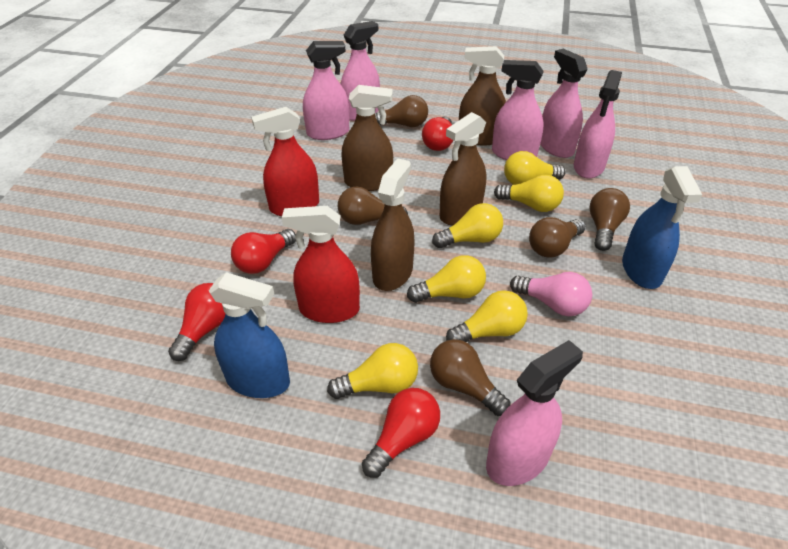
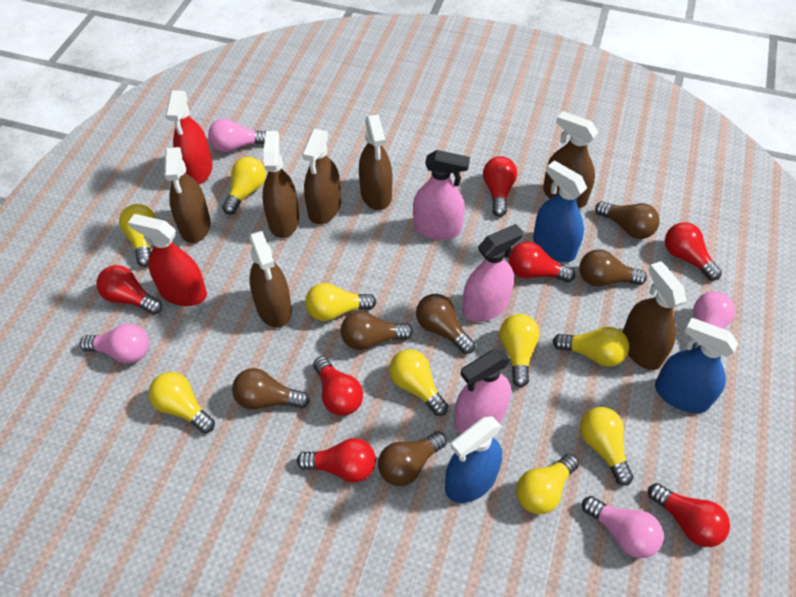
blue spray bottle: [209,272,290,398] [622,166,702,289] = 2 -> [445,416,502,503] [533,160,587,262] [655,318,738,413] = 3
brown light bulb: [338,186,408,225] [375,95,428,127] [430,339,510,416] [529,217,586,258] [589,188,630,251] = 5 -> [232,368,310,410] [341,311,413,350] [378,431,447,486] [416,294,475,354] [579,249,647,287] [595,201,660,239] = 6
brown spray bottle: [341,85,393,191] [371,158,415,291] [440,112,487,226] [459,46,506,146] = 4 -> [164,147,211,243] [249,231,292,328] [262,131,299,238] [302,129,341,224] [359,114,392,210] [543,111,598,208] [623,261,686,370] = 7
pink light bulb: [510,272,592,316] = 1 -> [80,324,149,363] [208,119,266,152] [582,496,664,558] [692,291,735,349] = 4
pink spray bottle: [303,41,349,140] [340,21,380,121] [486,340,583,486] [492,60,544,160] [540,49,588,158] [574,70,622,179] = 6 -> [413,150,470,240] [454,349,511,434] [462,224,523,322] = 3
red light bulb: [168,283,225,361] [231,229,296,274] [362,388,440,478] [422,116,453,151] = 4 -> [96,265,162,315] [297,438,376,483] [313,356,363,416] [483,156,517,217] [509,242,575,282] [648,483,730,547] [665,222,722,281] = 7
yellow light bulb: [327,343,418,399] [407,255,486,303] [432,203,503,248] [446,290,528,342] [494,175,564,212] [504,151,566,185] = 6 -> [119,204,156,267] [148,372,215,433] [222,157,266,215] [305,283,376,321] [389,350,448,416] [500,314,540,387] [516,454,579,514] [553,327,629,367] [580,407,634,486] = 9

